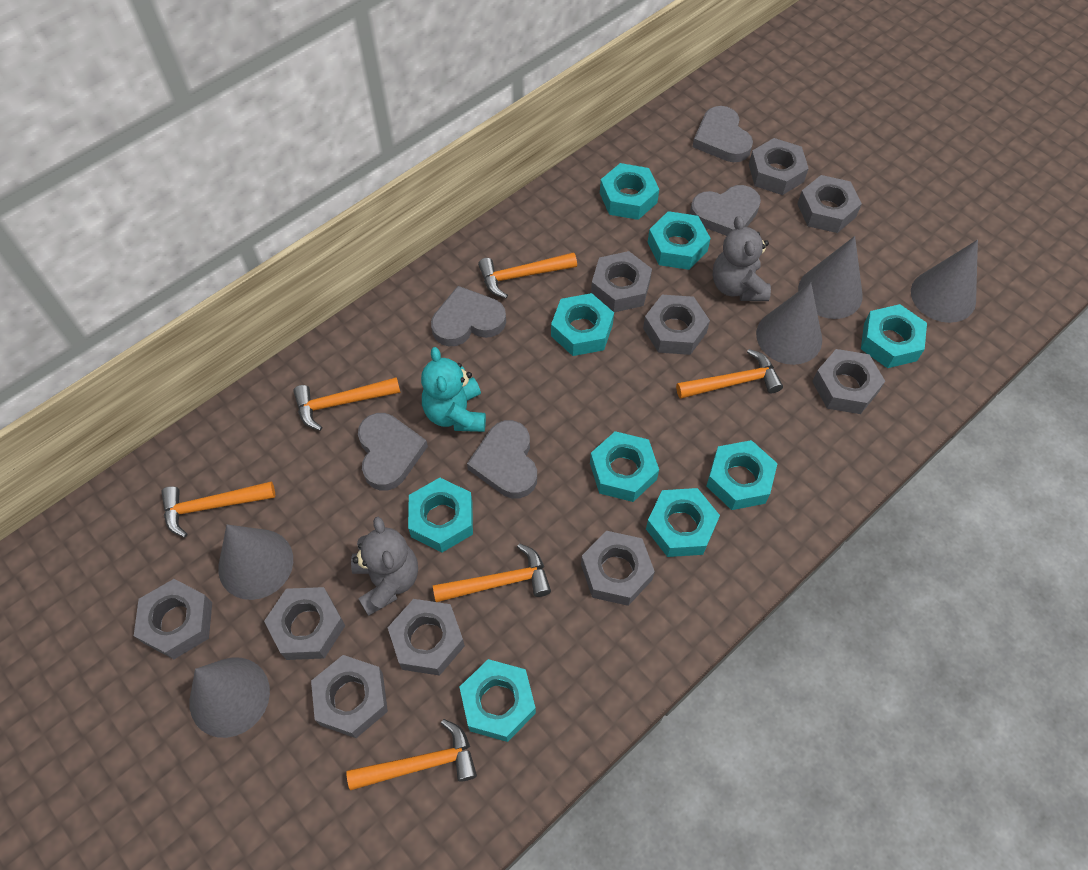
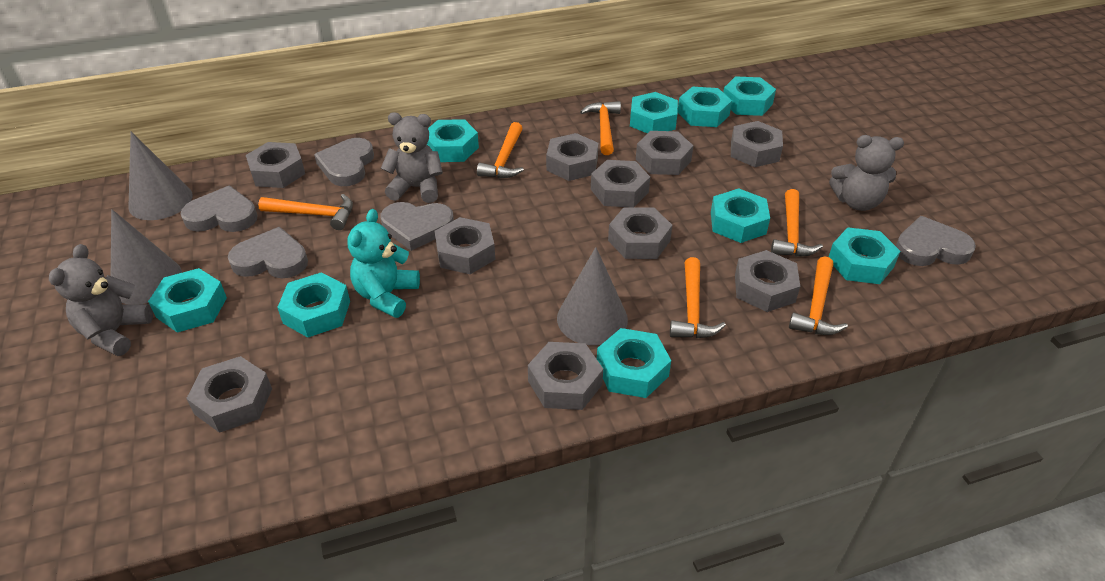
grey cone: [189,657,270,738] [218,525,293,600] [756,283,822,365] [798,236,863,319] [911,240,978,323] = 5 -> [111,209,182,305] [128,132,193,220] [557,247,628,345] = 3
grey teddy bear: [351,517,418,616] [713,216,771,301] = 2 -> [49,244,153,356] [381,112,443,203] [829,135,904,211] = 3

